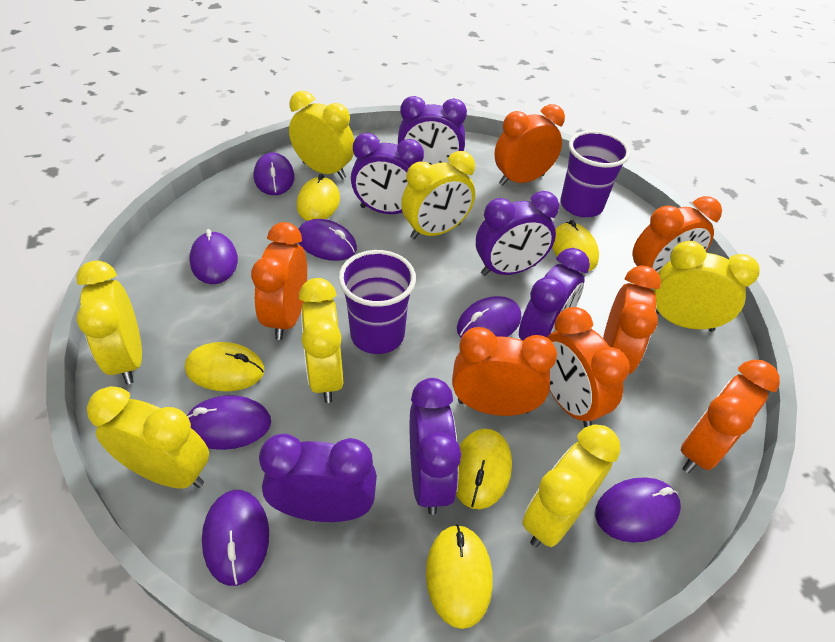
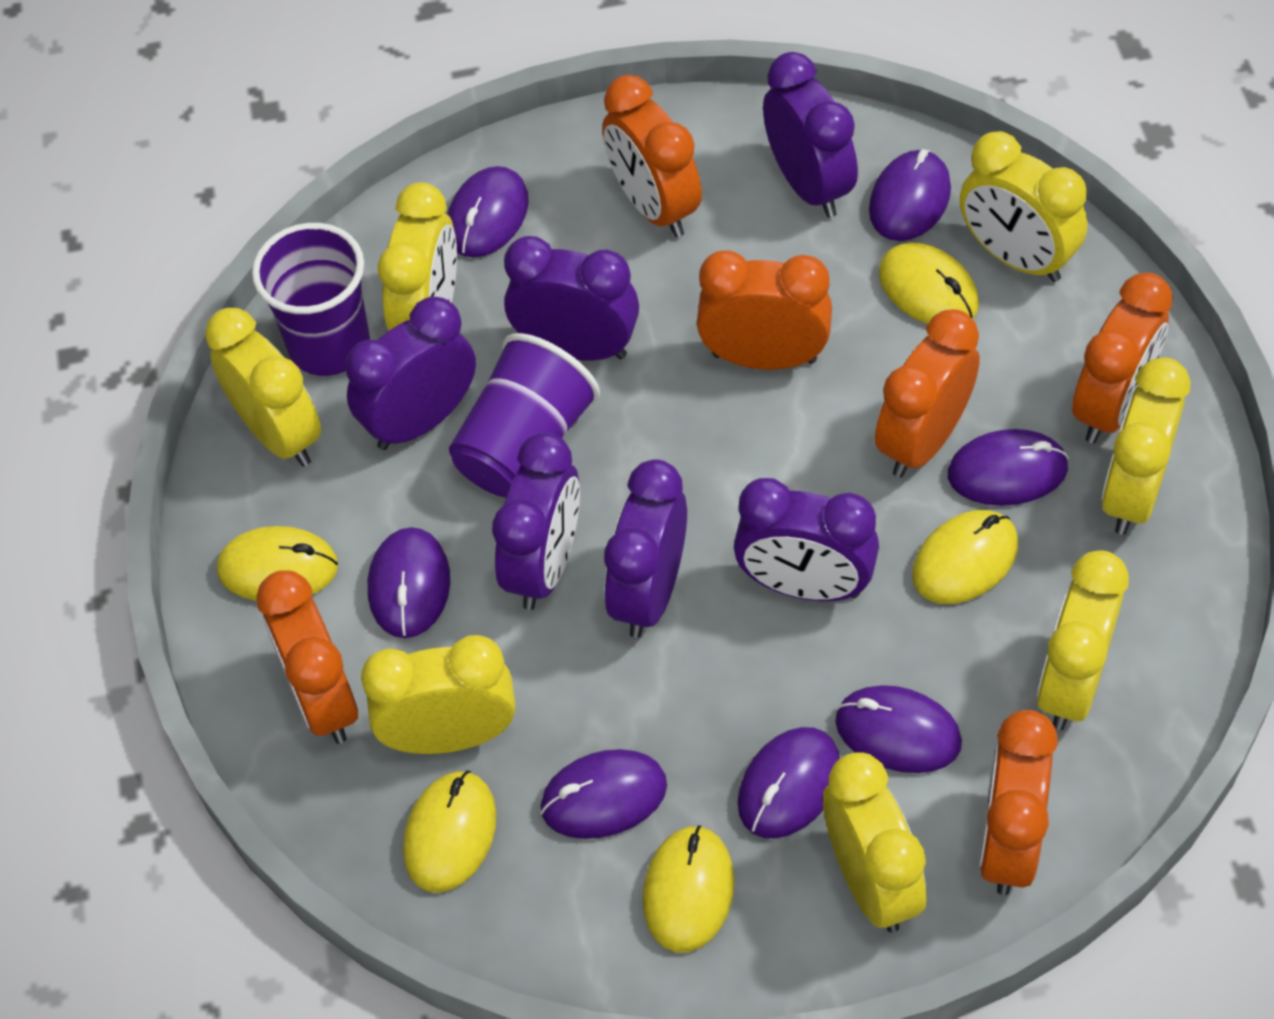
orange clock: [251,222,307,340] [452,327,557,416] [494,104,565,186] [547,307,630,427] [603,265,661,374] [632,196,722,273] [681,360,780,473] = 7 -> [257,570,358,744] [602,75,702,237] [697,251,832,370] [875,309,980,478] [979,710,1058,895] [1072,273,1173,444] = 6

